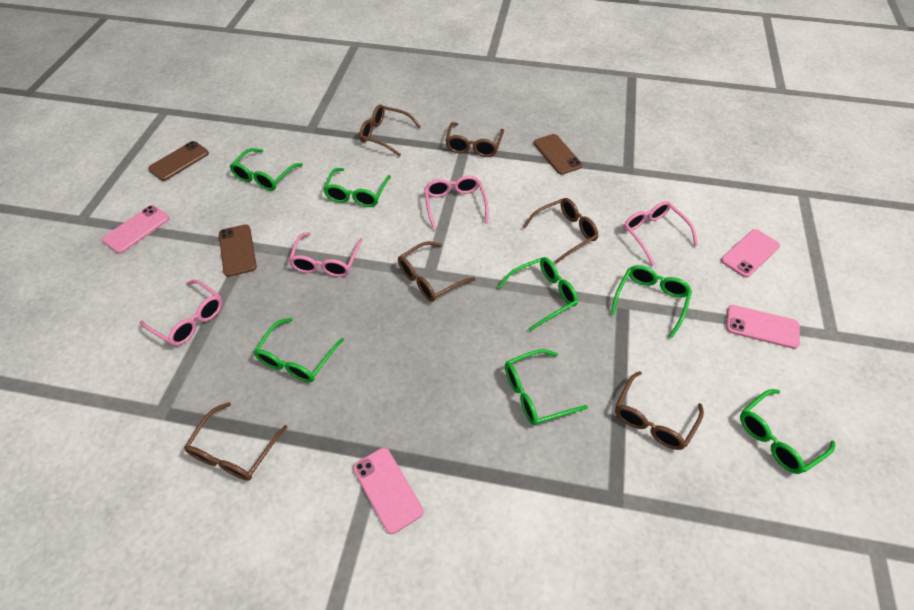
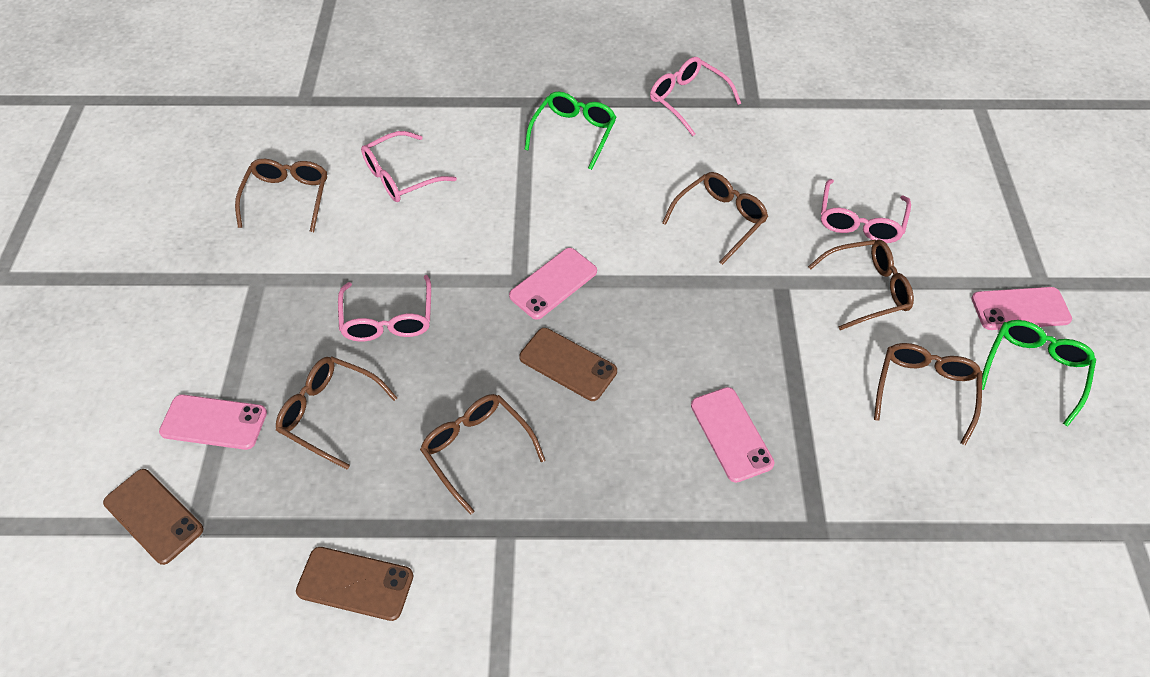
green glasses: [230,148,303,191] [254,318,344,382] [323,168,391,207] [498,257,578,331] [505,349,588,425] [610,265,692,338] [740,389,835,474] = 7 -> [524,92,616,170] [982,320,1096,426] = 2

